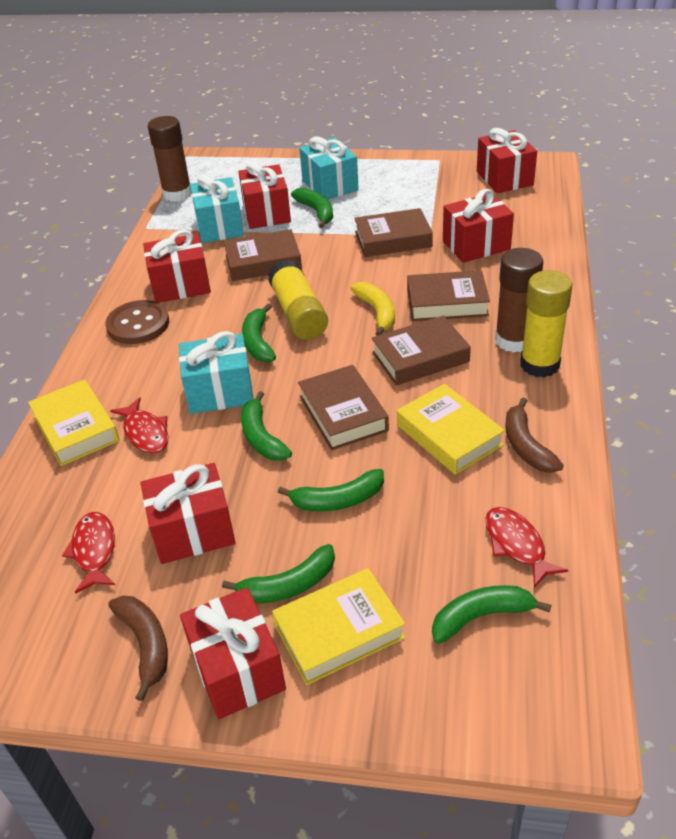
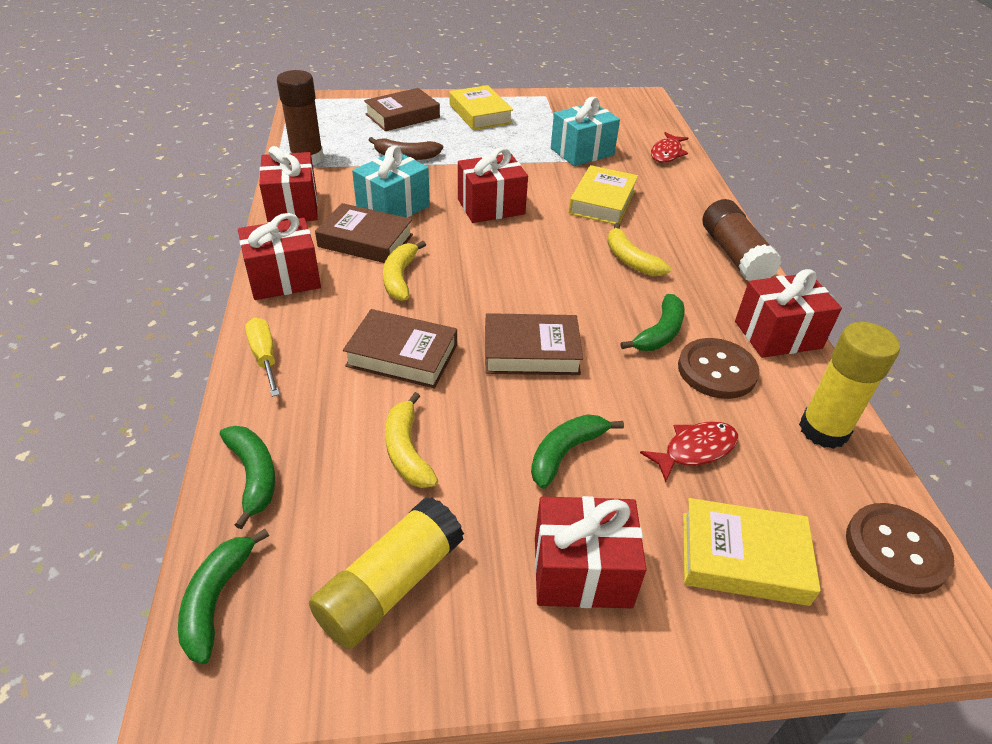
brown banana: [108,596,168,701] [505,398,563,473] = 2 -> [369,137,443,160] = 1
brown book: [223,229,302,281] [298,365,389,450] [354,208,433,257] [372,315,471,386] [407,270,490,321] = 5 -> [315,203,413,263] [343,309,457,388] [364,88,440,131] [485,313,583,375] = 4
brown button: [106,300,169,344] = 1 -> [678,338,759,399] [846,503,954,594] = 2
green banana: [222,544,335,603] [241,391,292,461] [242,304,276,362] [278,469,384,511] [291,188,333,228] [432,585,551,644] = 6 -> [178,529,269,664] [220,426,275,529] [531,414,624,489] [620,294,684,351] = 4
red fish: [62,512,115,594] [110,397,168,453] [485,507,568,588] = 3 -> [640,422,738,482] [651,132,688,163] = 2
red gift: [141,463,235,564] [143,230,211,303] [180,587,286,719] [238,162,291,229] [443,189,514,263] [477,128,537,193] = 6 -> [238,213,321,300] [259,146,318,223] [458,147,528,223] [535,496,647,608] [735,269,842,358] = 5
turquoise gift: [179,331,253,414] [190,175,244,243] [299,136,359,200] = 3 -> [352,146,430,218] [551,97,620,166] = 2
yellow banana: [350,282,395,336] = 1 -> [383,241,426,301] [385,392,438,488] [607,223,671,276] = 3
yellow screwdriver: none = 0 -> [245,317,280,397] = 1

